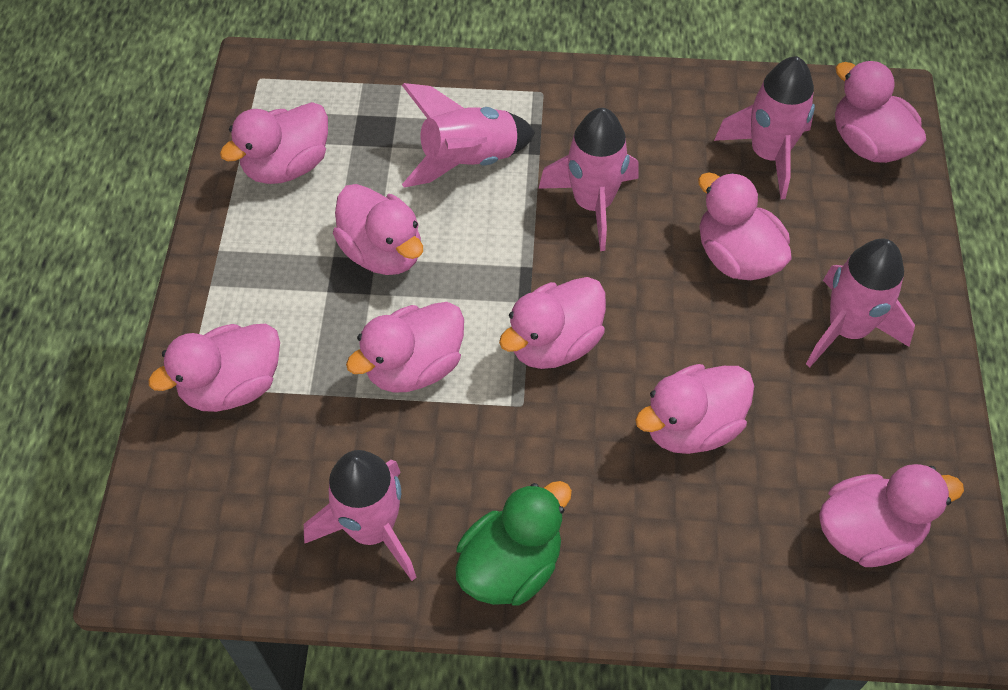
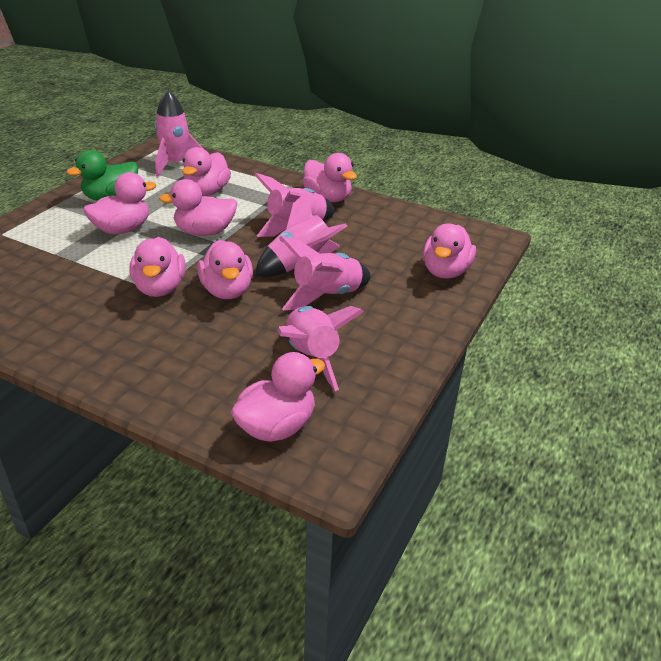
pink duck: [148,324,280,412] [220,102,328,184] [333,184,423,275] [346,302,464,393] [499,277,606,369] [635,364,754,454] [698,172,792,280] [819,464,964,567] [835,60,926,163] = 9 -> [83,172,156,234] [130,237,185,297] [159,179,237,236] [182,147,231,196] [197,240,253,299] [231,352,325,442] [302,153,357,202] [423,223,476,279] = 8

